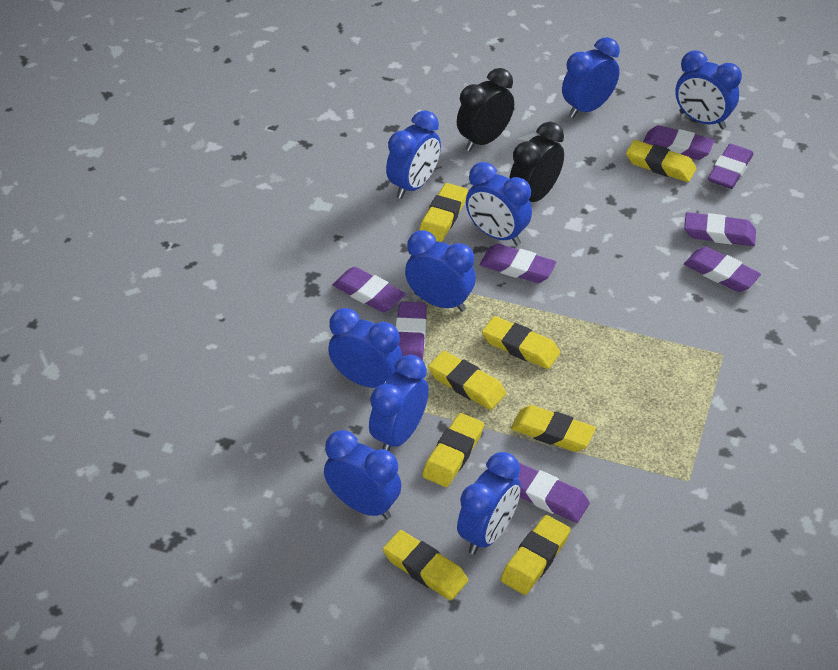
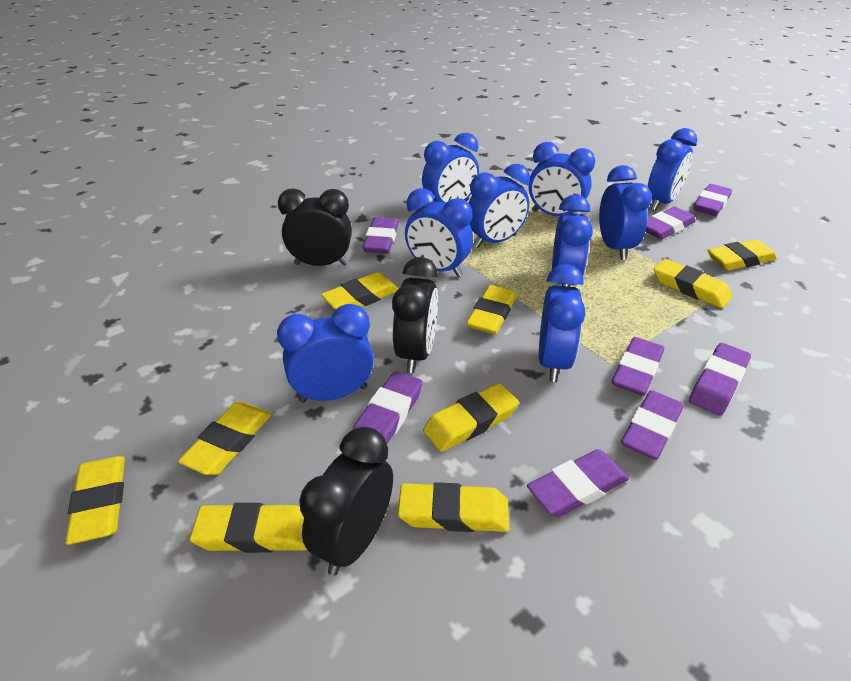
black clock: [457,68,514,151] [509,122,564,202] = 2 -> [278,188,352,266] [299,427,393,576] [392,257,438,373] = 3
yellow eraser: [383,530,468,600] [419,183,468,242] [422,413,484,487] [428,351,506,410] [482,316,560,369] [501,515,571,595] [511,405,596,452] [626,140,697,182] = 8 -> [65,456,125,545] [178,402,271,475] [190,503,307,553] [321,272,399,310] [398,482,509,532] [423,383,519,452] [466,285,517,334] [654,259,732,308] [708,239,777,270] = 9

